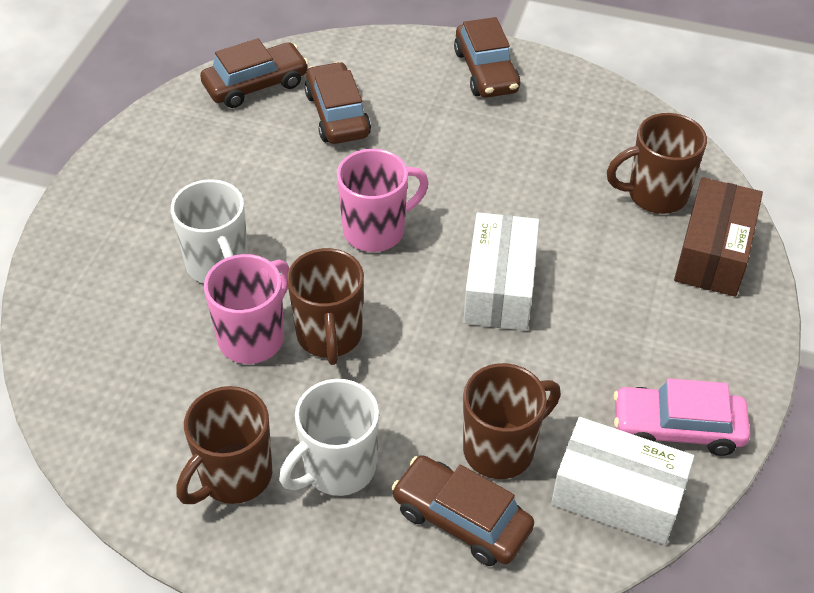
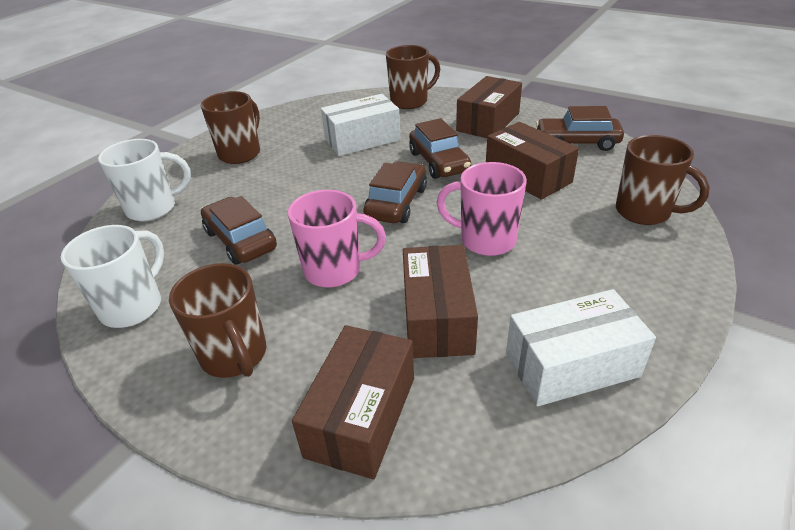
brown box: [674,177,763,297] = 1 -> [292,325,414,479] [403,245,478,358] [456,76,522,138] [486,122,579,200] = 4
pink car: [613,378,750,456] = 1 -> none = 0

